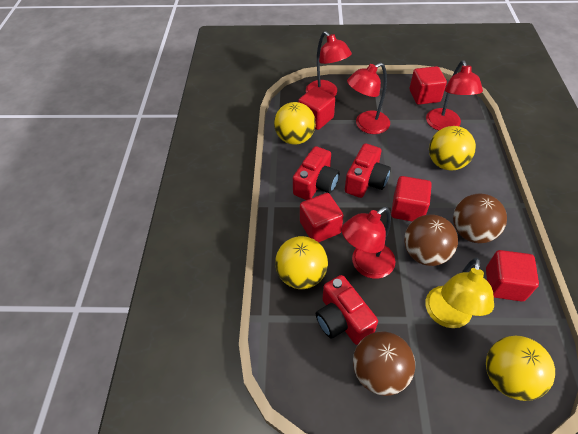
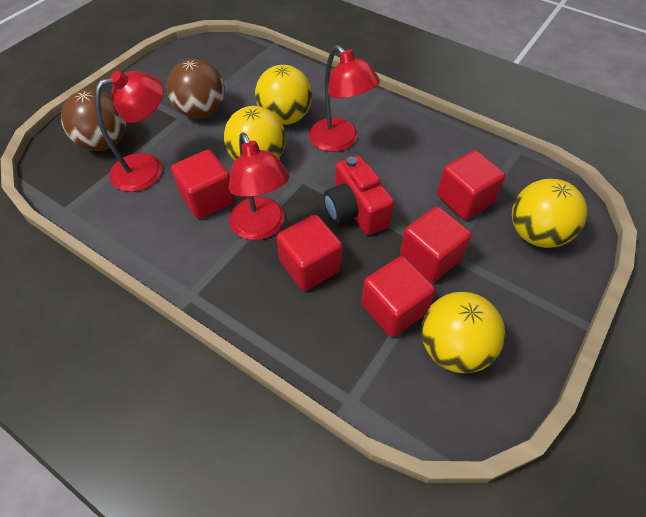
brown ball: [353,331,415,396] [404,214,458,266] [453,193,507,243] = 3 -> [61,89,126,151] [167,59,225,119] = 2
red camera: [293,146,339,200] [316,275,378,345] [345,143,391,198] = 3 -> [323,155,394,235] = 1
red lamp: [306,31,352,97] [342,207,396,279] [347,62,390,134] [426,60,483,131] = 4 -> [95,71,164,192] [229,133,290,240] [309,45,380,152] = 3
yellow lamp: [425,258,494,328] = 1 -> none = 0

